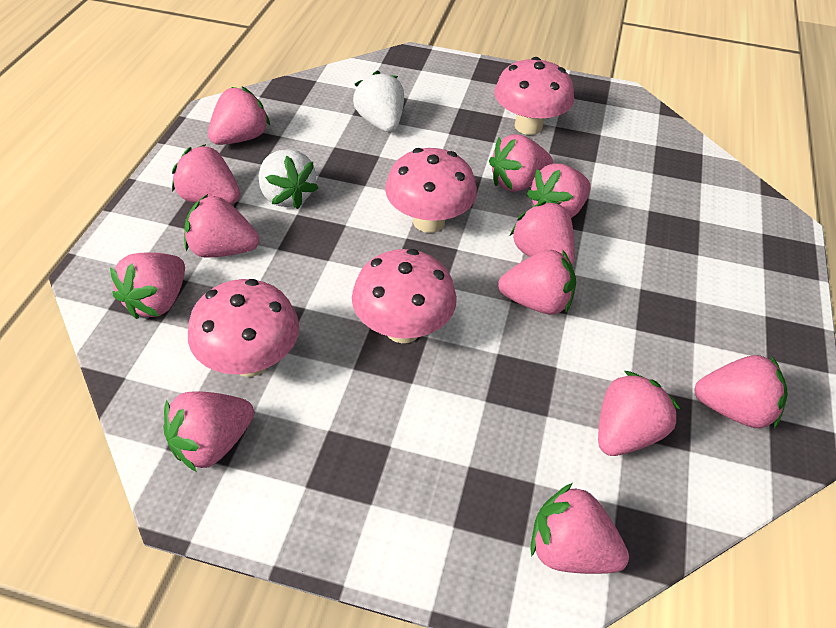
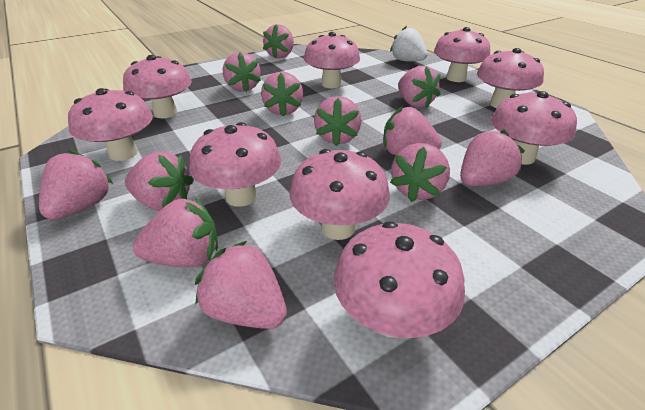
pink mushroom: [188,279,299,377] [352,249,457,343] [385,148,477,233] [494,57,574,135] = 4 -> [68,88,153,161] [123,55,192,118] [189,122,281,207] [289,149,390,240] [304,32,360,88] [333,221,465,338] [434,27,490,82] [477,48,544,108] [491,91,577,165] = 9
white strawberry: [259,149,318,209] [353,70,404,132] = 2 -> [390,26,428,62] = 1

